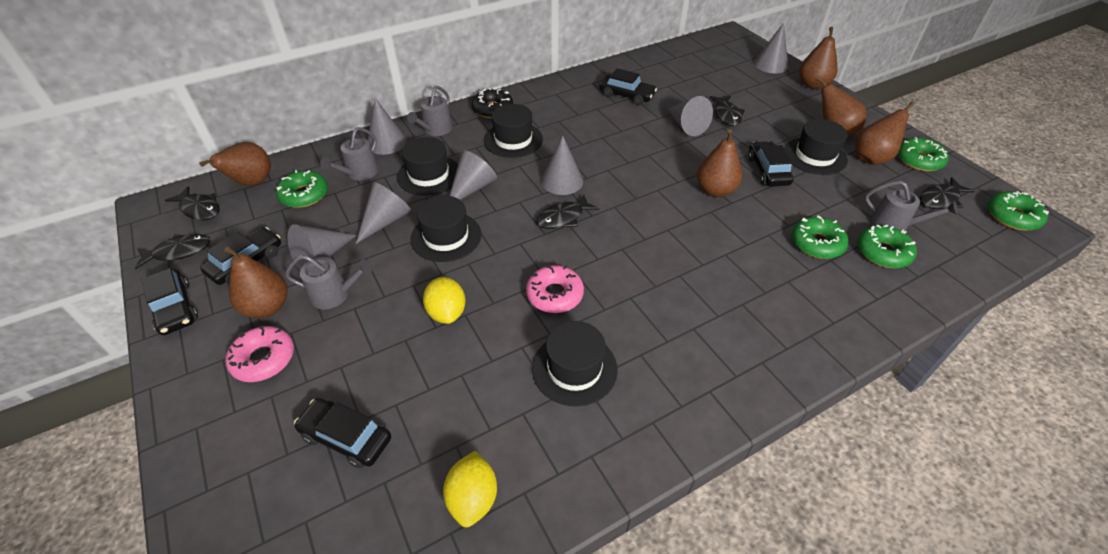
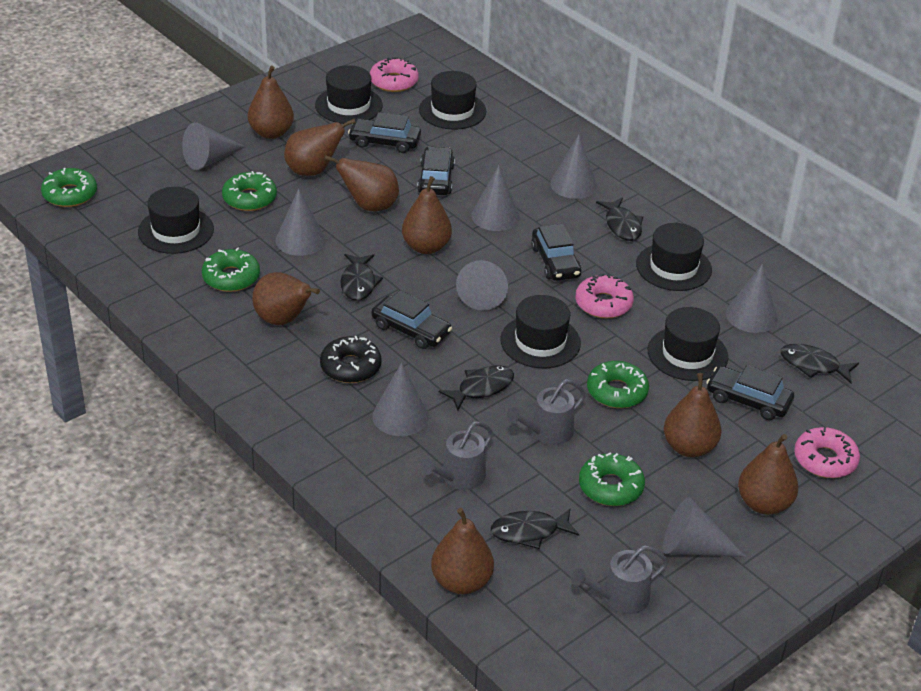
black hat: [397,137,458,196] [411,196,481,262] [484,104,543,158] [532,321,618,406] [784,119,848,175] = 5 -> [138,187,214,254] [315,65,383,124] [419,71,486,130] [500,295,581,368] [636,223,712,291] [648,307,728,381] = 6
brown pear: [199,142,271,186] [224,247,288,318] [697,129,742,197] [799,27,838,89] [816,76,867,137] [855,102,915,165] = 6 -> [248,66,294,139] [252,272,320,325] [284,119,356,176] [324,155,399,211] [402,176,452,254] [431,508,494,594] [664,373,721,457] [738,434,798,515] = 8
grey cone: [287,224,357,269] [356,182,411,244] [368,98,407,155] [449,150,497,200] [541,136,583,195] [668,96,713,136] [754,23,788,73] = 7 -> [182,122,245,170] [276,188,325,256] [372,363,429,436] [456,260,508,311] [471,165,520,231] [550,135,597,199] [663,498,746,557] [726,264,778,333] = 8
grey watering can: [285,255,373,310] [320,127,379,181] [407,86,453,136] [865,181,958,231] = 4 -> [420,421,493,490] [506,379,586,445] [571,545,668,614] = 3
pink donut: [226,325,294,382] [526,265,584,313] = 2 -> [370,57,419,92] [575,274,634,319] [794,427,860,478] = 3
yellow lemon: [423,277,466,324] [443,451,497,527] = 2 -> none = 0

